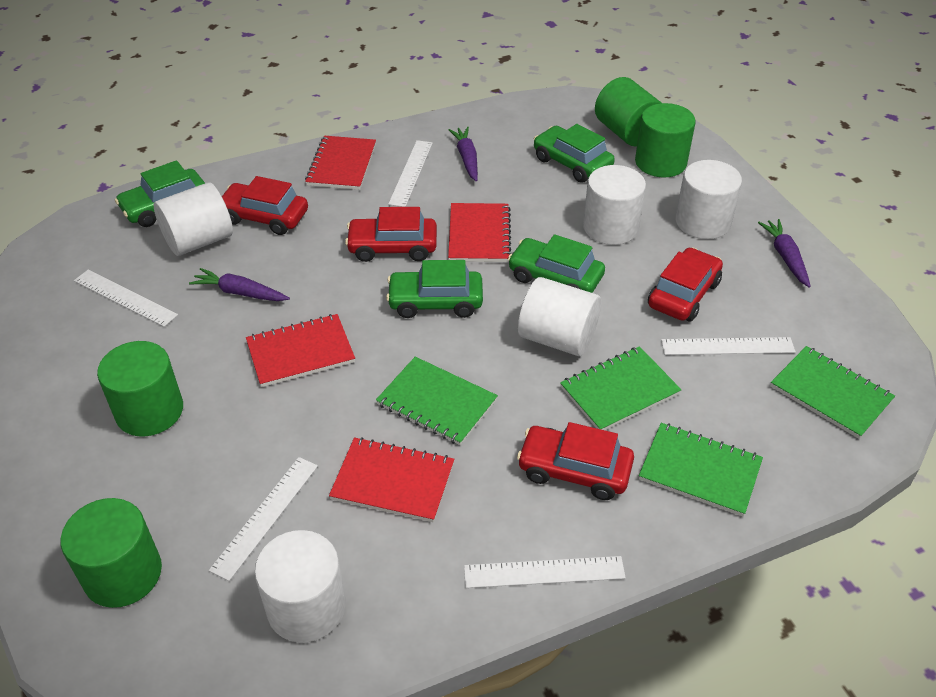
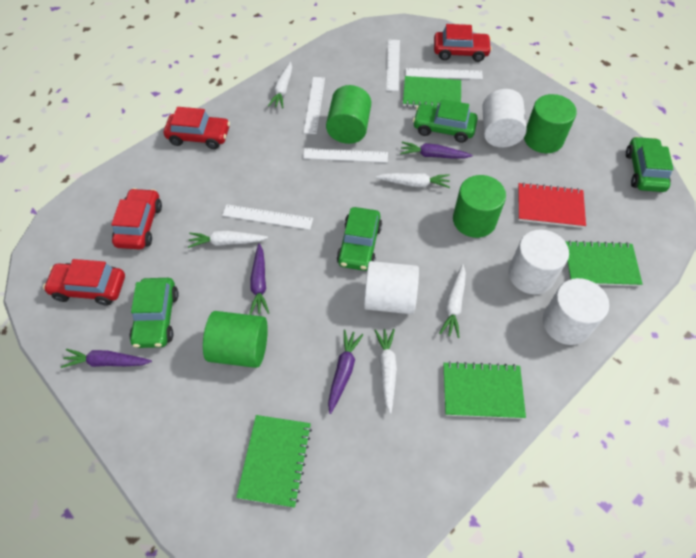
purple carrot: [189,268,290,301] [448,127,478,181] [758,219,811,288] = 3 -> [61,349,152,368] [249,244,269,315] [328,330,363,414] [400,142,473,159] = 4
red notebook: [246,314,355,387] [305,136,376,190] [329,437,454,522] [448,203,511,262] = 4 -> [518,182,586,228] = 1
white carrot: none = 0 -> [188,231,268,248] [268,62,292,108] [375,329,397,414] [376,173,450,188] [439,264,466,338] = 5
white cylinder: [154,182,233,256] [255,530,346,643] [518,277,601,356] [583,165,646,245] [675,160,742,239] = 5 -> [364,261,419,314] [482,89,527,148] [508,229,569,294] [543,278,609,345] = 4

